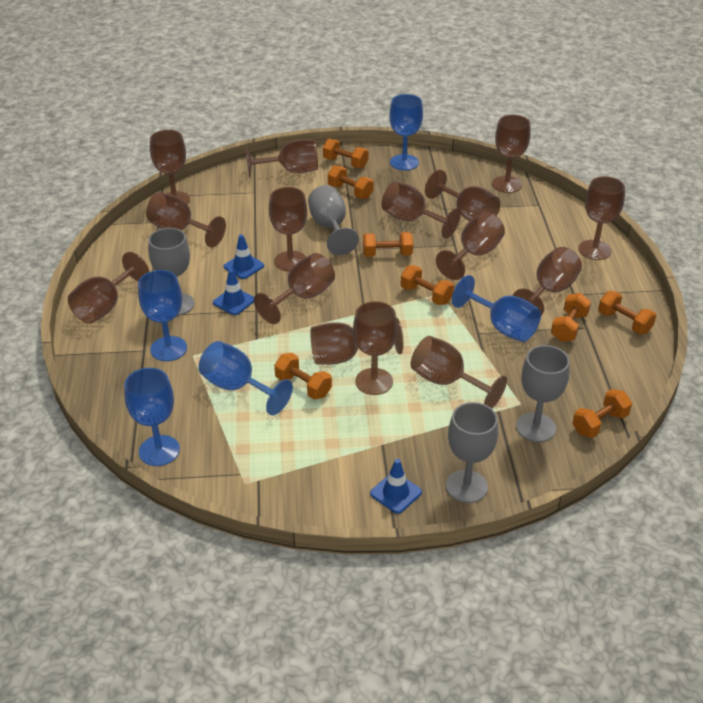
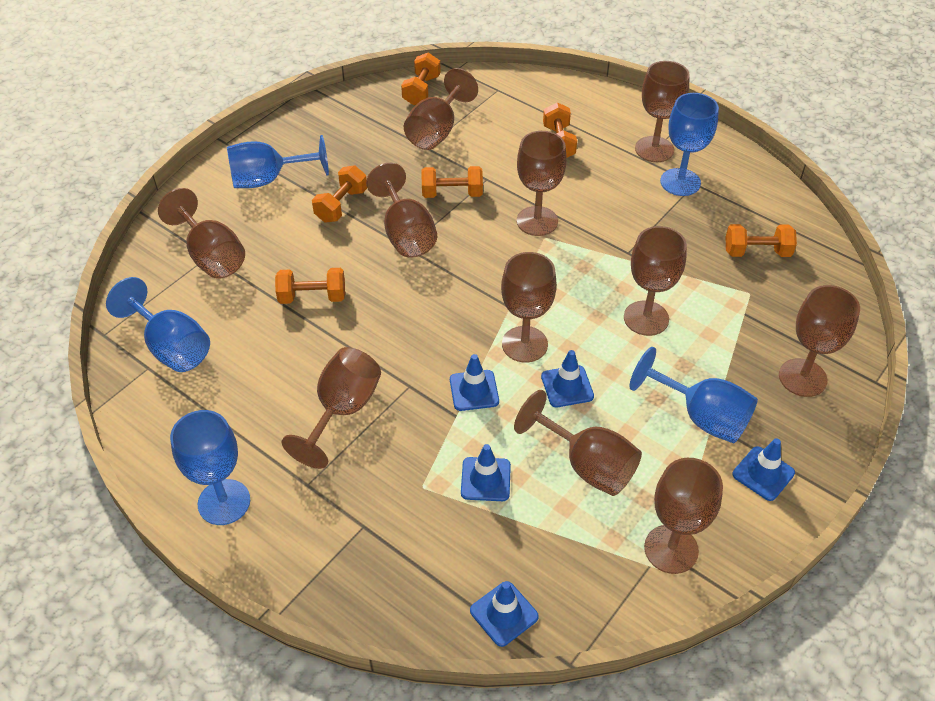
blue traffic cone: [213,269,254,315] [224,234,264,279] [370,459,422,514] = 3 -> [450,354,499,411] [461,444,511,501] [470,581,539,647] [541,350,594,407] [732,438,795,501] = 5
brown goblet: [68,252,150,323] [146,192,226,248] [150,130,190,204] [245,139,318,177] [254,253,335,324] [269,187,307,272] [311,318,403,365] [353,301,398,395] [381,181,461,239] [410,336,507,408] [425,170,500,221] [436,212,505,280] [492,115,531,193] [513,247,582,316] [578,176,625,260] = 15 -> [158,188,245,279] [282,347,381,469] [366,163,437,258] [404,68,478,150] [501,252,557,362] [514,390,642,496] [517,131,567,236] [624,226,687,336] [635,61,690,162] [644,458,723,574] [779,285,860,397] = 11
grey goblet: [148,228,194,316] [308,185,359,255] [446,402,498,503] [516,345,570,442] = 4 -> none = 0
orange dumbbell: [274,353,332,400] [323,139,368,168] [328,165,374,199] [363,232,413,257] [401,265,454,305] [551,293,591,342] [572,389,632,438] [598,291,656,334] = 8 -> [275,268,345,304] [312,165,367,222] [401,53,441,105] [421,166,483,198] [543,102,577,158] [725,224,797,257] = 6

